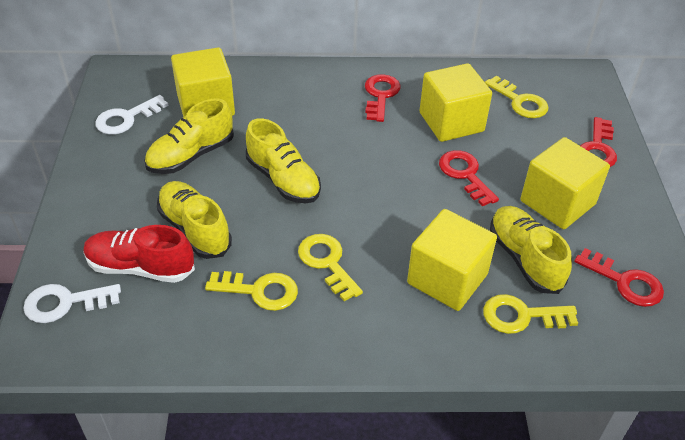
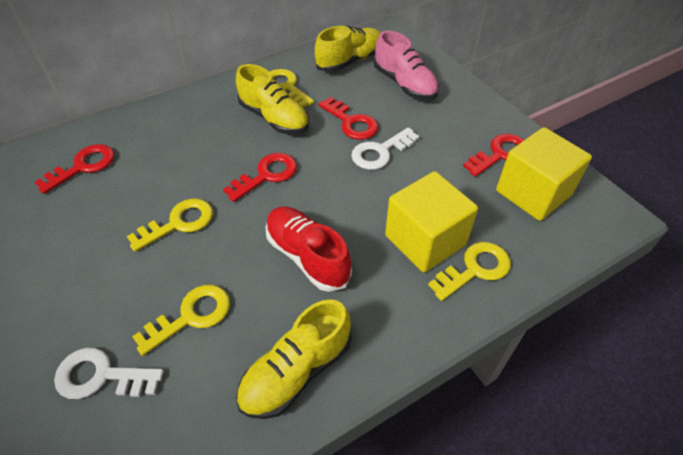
pink shoe: none = 0 -> [374,31,439,100] = 1
yellow cube: [171,47,235,117] [407,209,497,311] [419,63,492,142] [520,137,610,229] = 4 -> [385,171,478,273] [496,127,592,221] = 2
yellow shoe: [144,98,234,174] [157,181,232,259] [246,118,321,203] [490,206,572,294] = 4 -> [236,64,309,134] [236,299,351,419] [315,26,381,72] = 3

